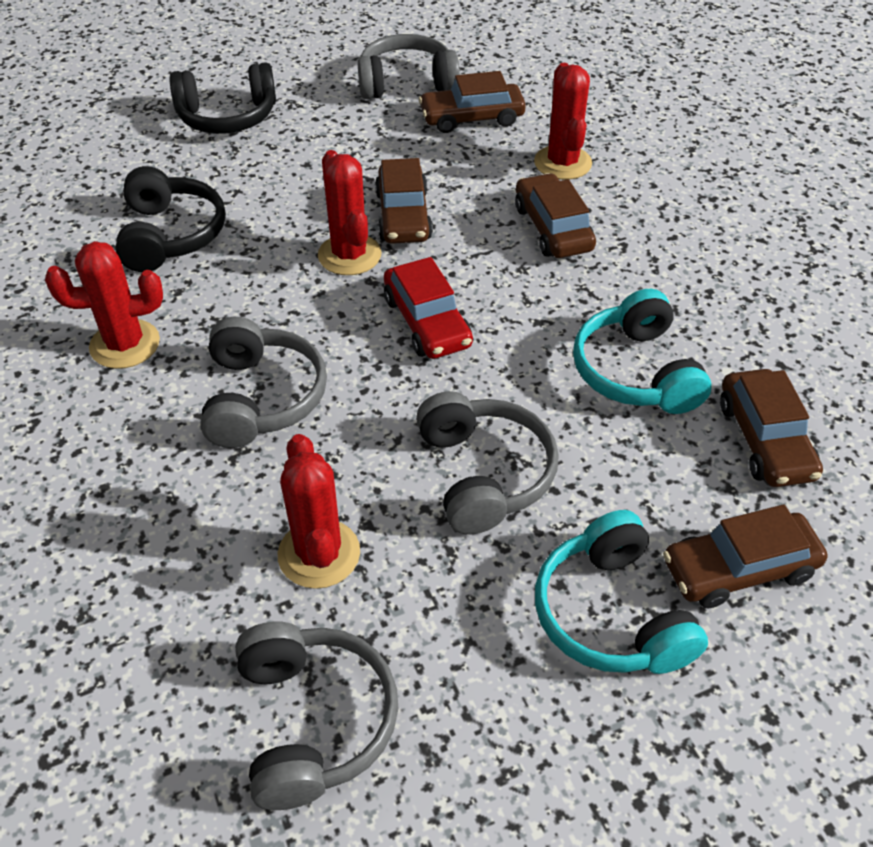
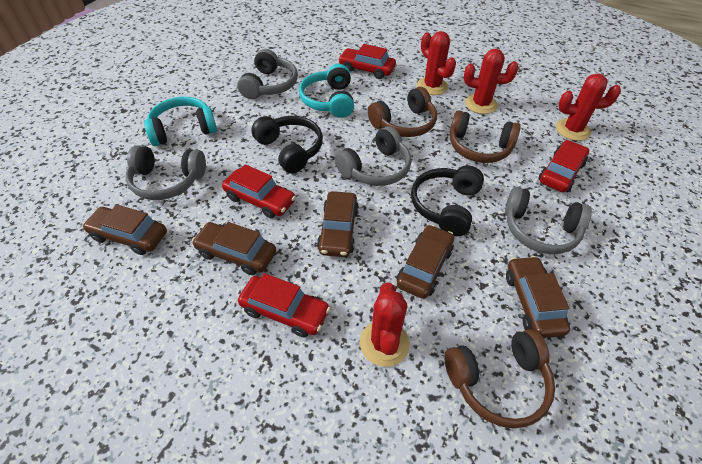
brown headphones: none = 0 -> [368,87,437,137] [445,329,555,428] [450,110,521,163] = 3
red car: [384,257,473,359] = 1 -> [222,164,296,218] [238,273,330,337] [338,44,396,79] [539,140,589,192] = 4

